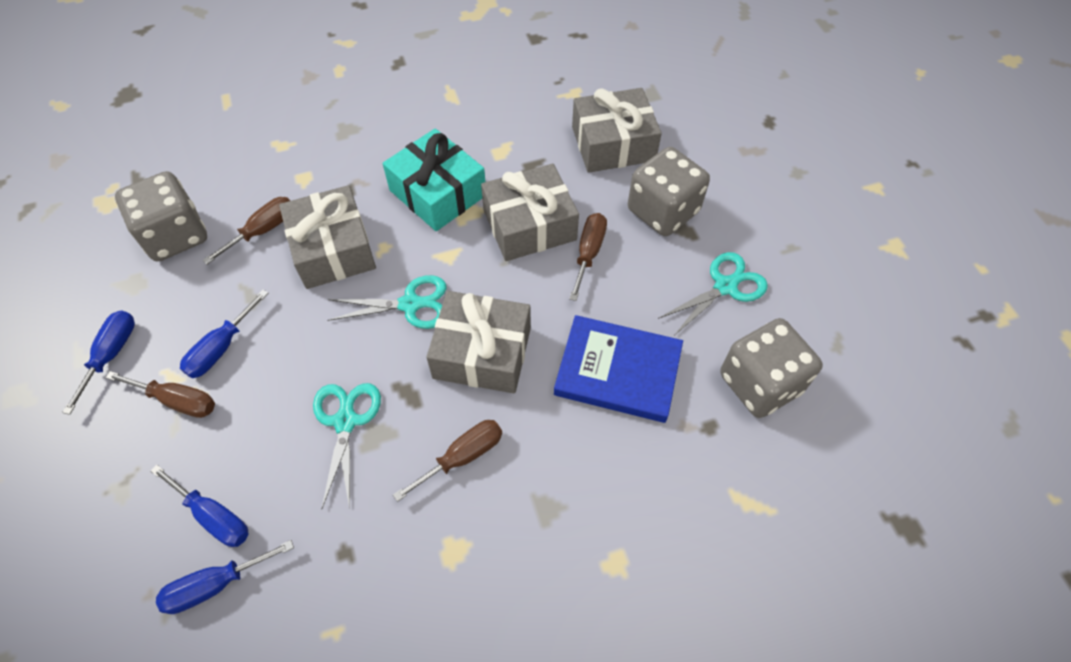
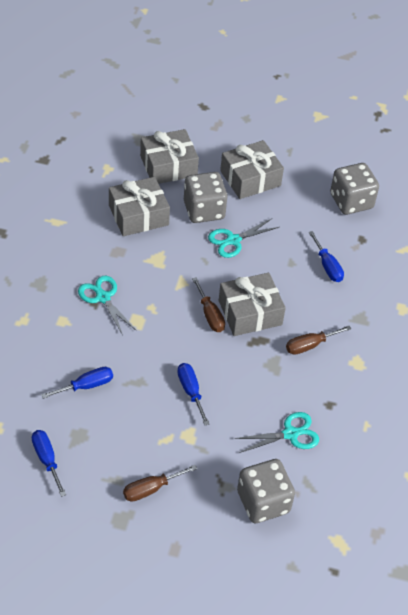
blue book: [554,315,683,423] = 1 -> none = 0
brown screwdriver: [105,371,215,418] [202,197,290,265] [393,420,502,502] [569,213,607,301] = 4 -> [123,465,197,502] [192,277,225,332] [286,326,351,355] = 3
turquoise gift: [383,129,485,231] = 1 -> none = 0

